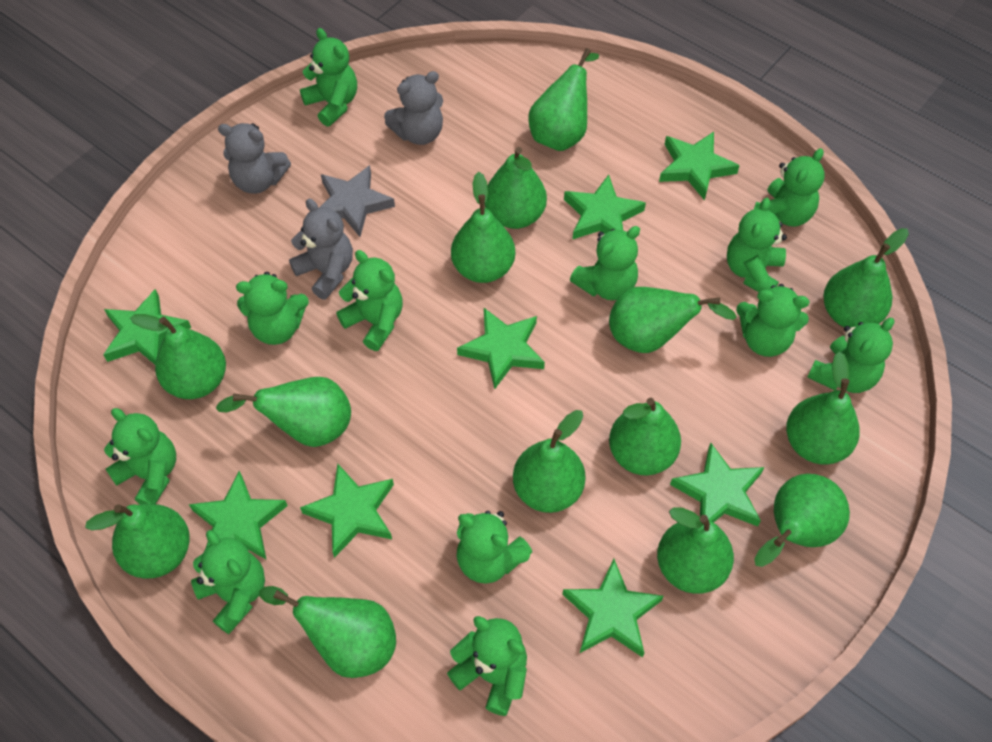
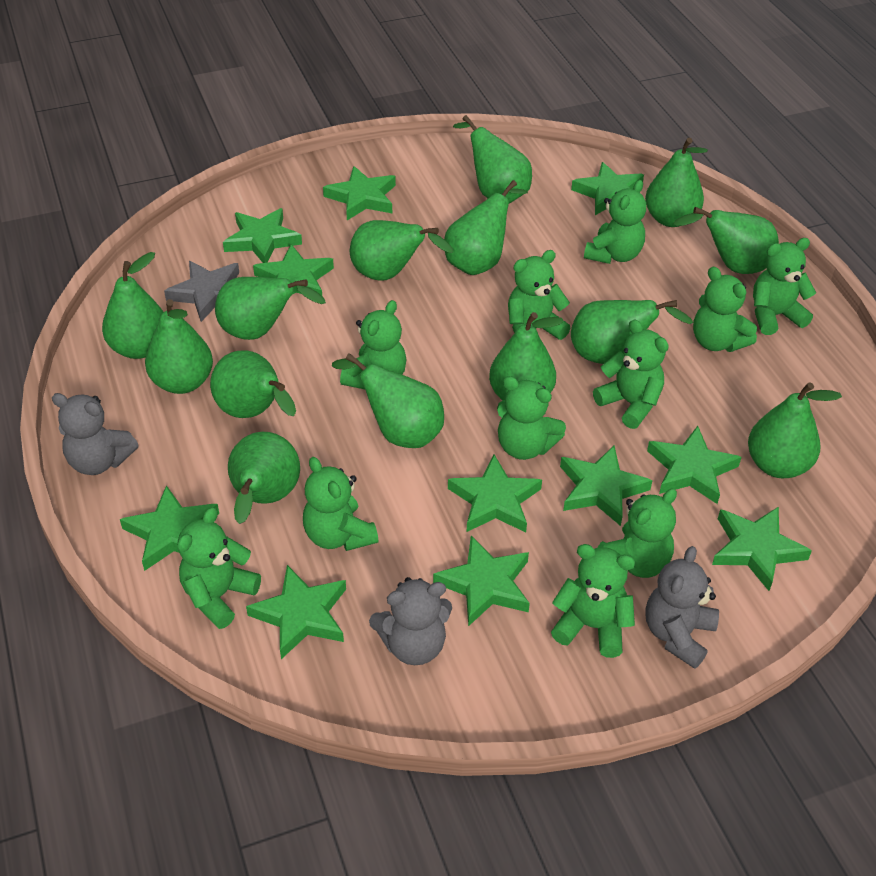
green star: [103,289,191,365] [189,471,288,560] [300,464,394,558] [457,308,545,389] [562,559,663,658] [564,175,646,240] [659,132,740,200] [670,443,765,527] = 8 -> [120,485,219,571] [223,208,302,263] [246,565,346,659] [253,244,334,296] [323,166,396,220] [433,536,530,626] [448,454,542,532] [560,445,653,526] [571,162,644,215] [647,426,741,504] [712,507,812,591] = 11
green teddy bear: [104,408,176,504] [191,530,265,634] [236,272,309,345] [300,28,357,127] [336,250,403,351] [447,616,527,716] [456,511,532,584] [570,226,640,300] [727,198,787,292] [736,284,809,357] [754,148,825,227] [807,318,895,393] = 12 -> [177,507,261,629] [303,457,379,551] [340,300,406,389] [497,376,566,460] [508,250,570,340] [551,544,635,658] [584,180,646,264] [593,319,669,429] [598,488,677,578] [693,267,757,352] [753,238,816,335] = 11

